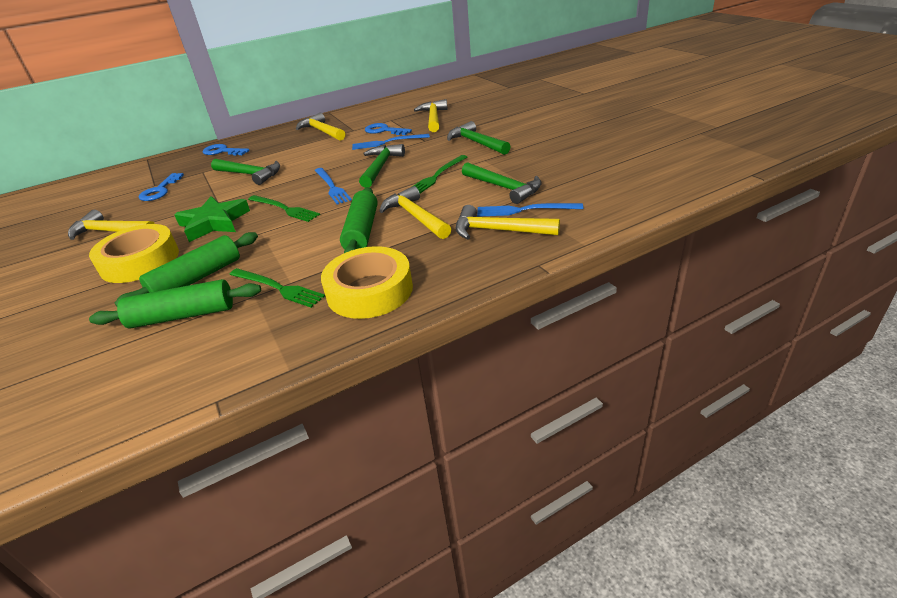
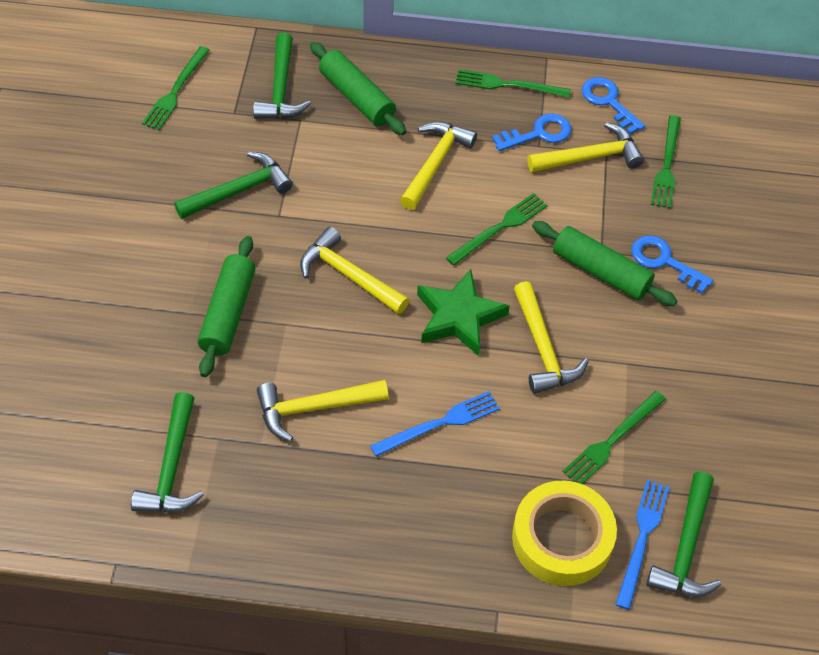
blue fork: [315,168,352,205] [352,134,430,150] [477,203,583,217] = 3 -> [370,391,500,457] [615,479,670,610] = 2
green fork: [229,268,325,308] [248,195,320,222] [410,155,467,193] = 3 -> [142,46,210,130] [446,193,548,266] [455,69,571,98] [562,391,666,484] [651,115,681,209] = 5
yellow tape: [89,224,179,283] [321,246,413,319] = 2 -> [512,481,617,586] = 1

